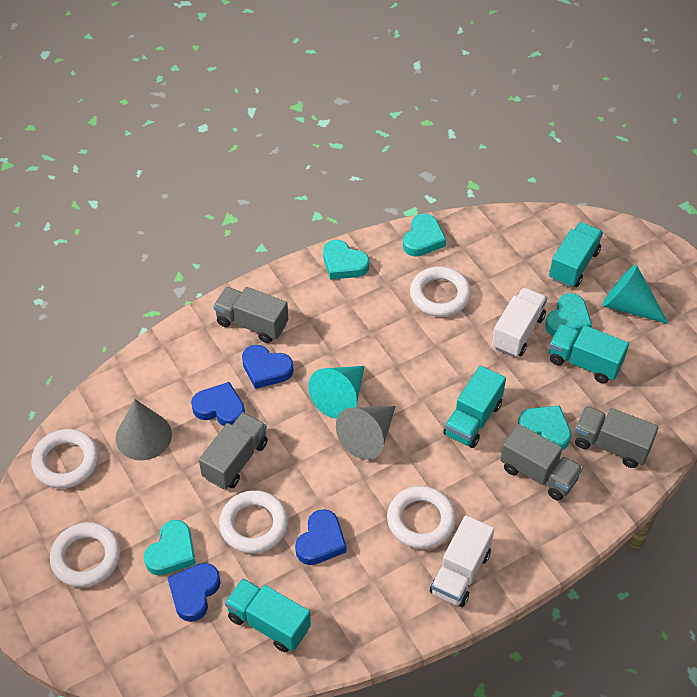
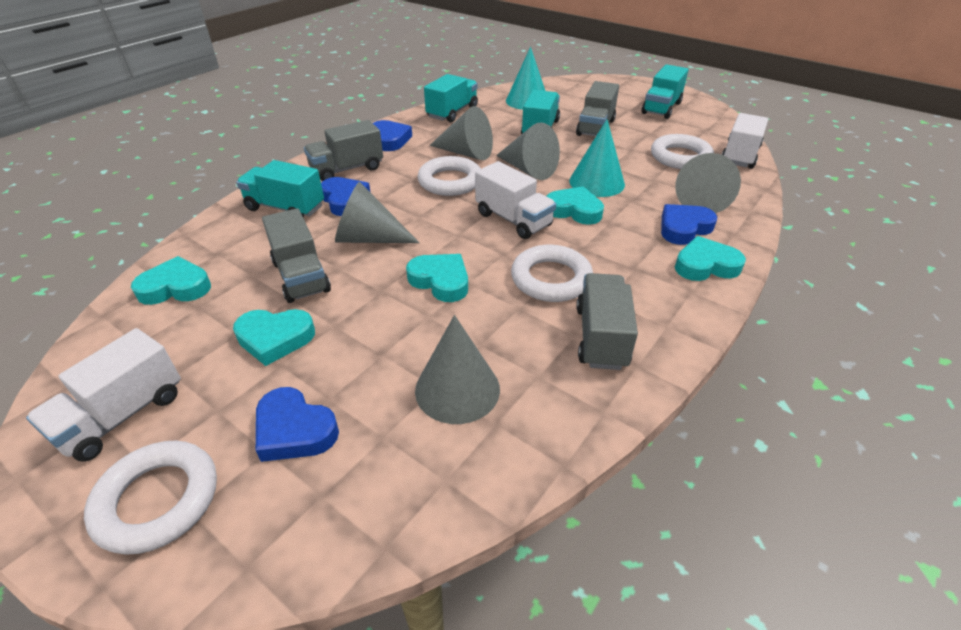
grey cone: [116,399,172,460] [336,406,396,460] = 2 -> [335,182,420,243] [415,315,500,424] [429,106,493,160] [496,122,560,180] [675,153,741,213] = 5
white ring: [31,429,99,489] [50,522,121,588] [219,490,288,554] [387,486,456,549] [410,266,471,317] = 5 -> [84,441,217,555] [418,156,481,196] [511,245,593,302] [651,134,714,169] = 4
white truck: [430,515,494,607] [492,287,547,357] = 2 -> [26,328,181,462] [475,161,556,239] [722,113,768,169] = 3

